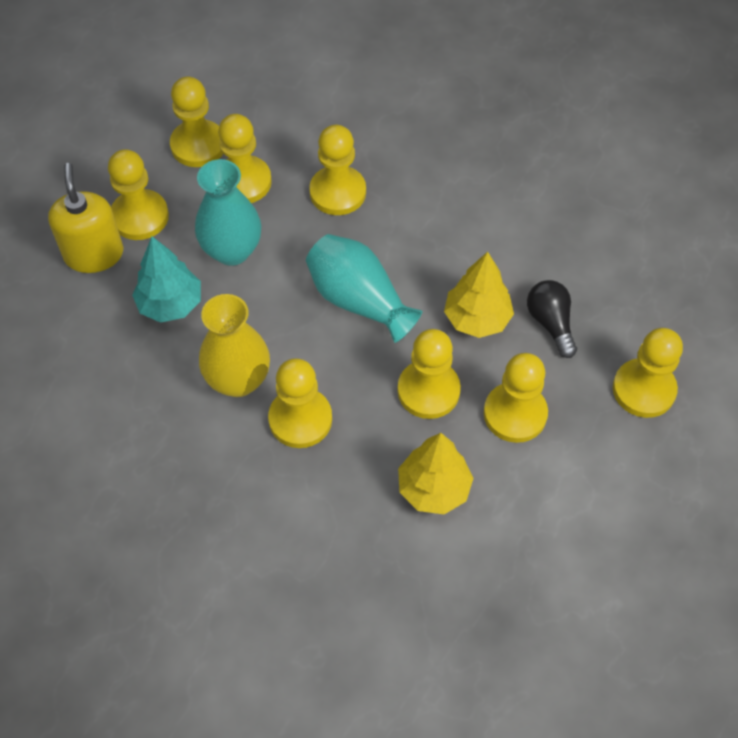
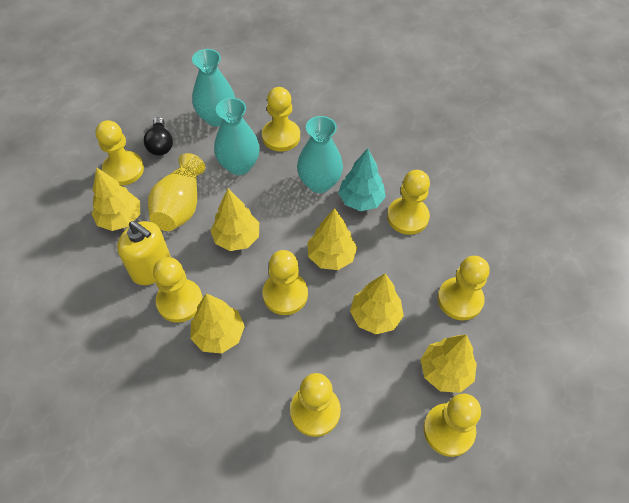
turquoise vase: [195,159,261,266] [306,234,422,343] = 2 -> [192,49,235,127] [214,98,260,175] [297,116,343,193] = 3
yellow tree: [398,433,473,514] [444,252,514,338] = 2 -> [91,168,140,231] [190,293,245,353] [210,189,259,251] [307,208,357,270] [350,273,404,334] [420,335,477,393] = 6

